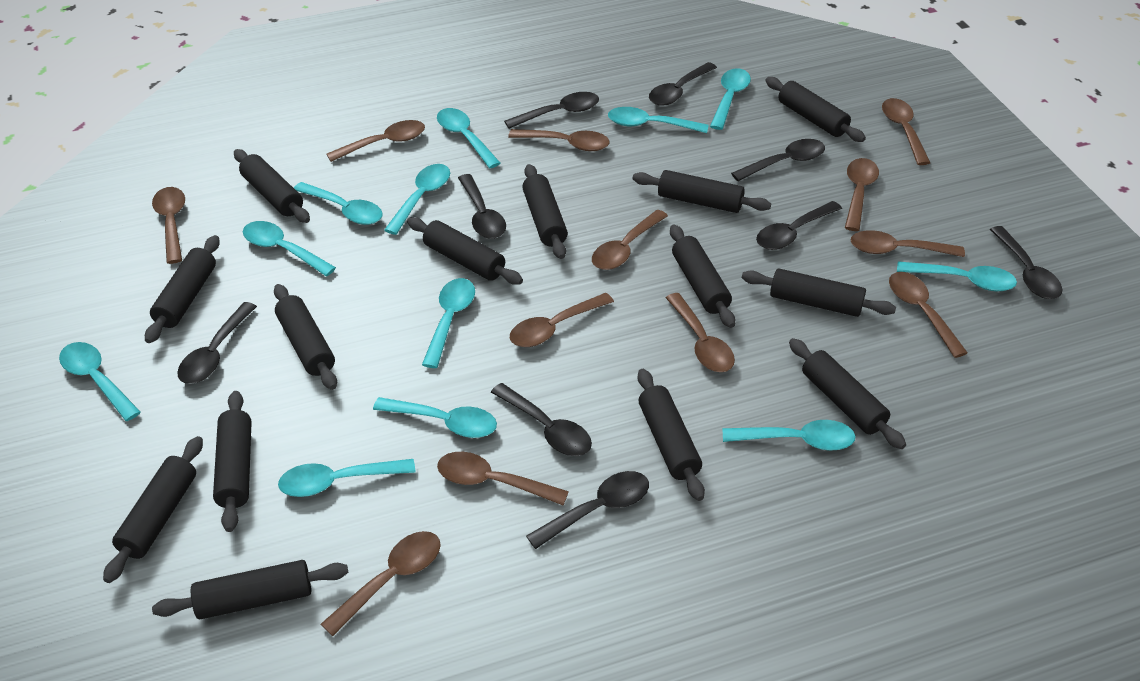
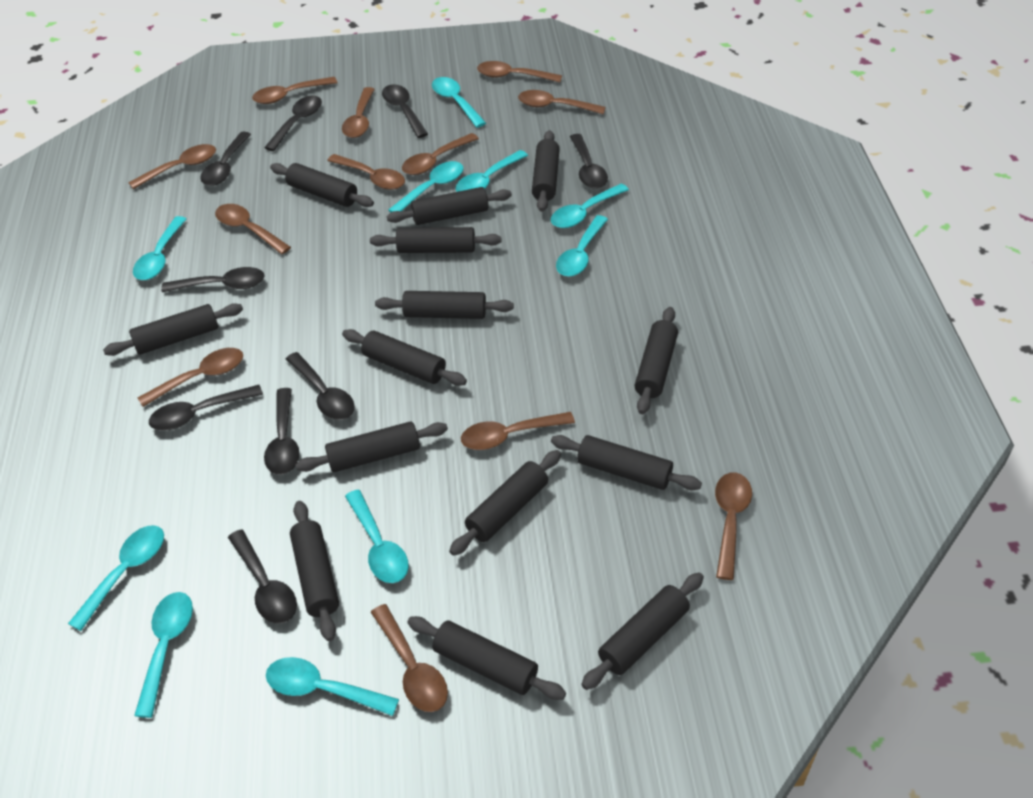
turquoise spoon: [59,342,141,421] [243,221,336,276] [278,459,416,497] [294,182,383,225] [373,397,497,438] [384,164,450,235] [422,278,475,368] [437,108,501,168] [608,107,708,133] [710,68,751,130] [722,420,855,451] [897,261,1017,291] = 12 -> [68,525,164,631] [133,216,186,280] [134,592,193,718] [266,657,399,716] [345,490,409,583] [389,161,464,212] [432,77,486,128] [456,150,528,192] [551,184,629,228] [556,215,608,277] = 10

